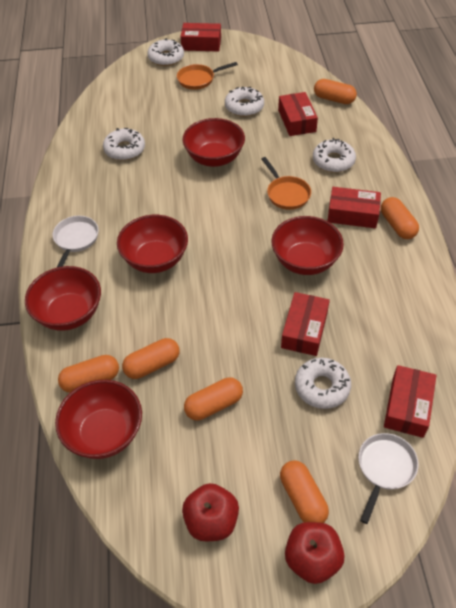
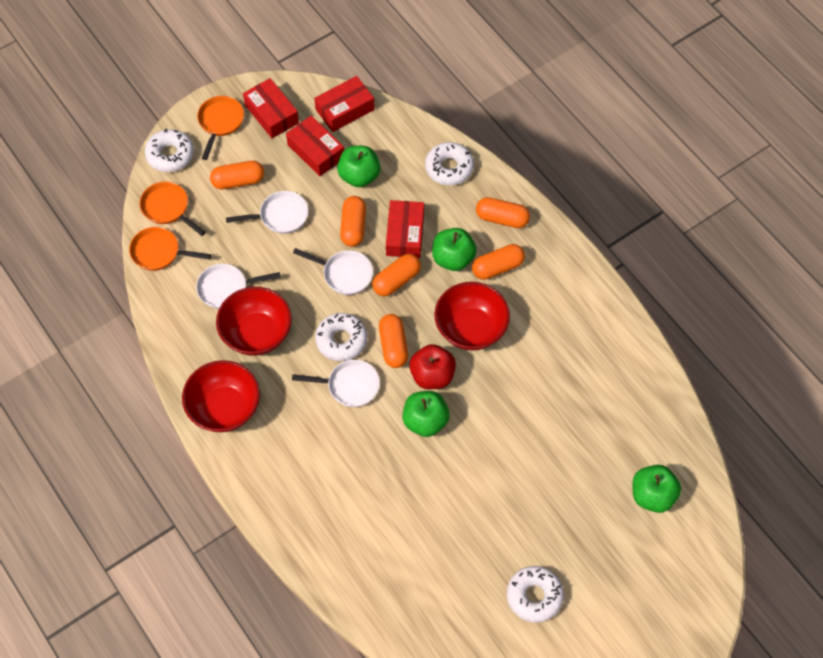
green apple: none = 0 -> [337,146,380,187] [402,391,450,437] [432,228,477,271] [633,465,681,513] = 4
orange pan: [177,62,238,90] [262,157,311,210] = 2 -> [129,227,211,271] [139,181,206,236] [197,96,244,160] = 3
red apple: [182,483,239,541] [285,522,345,584] = 2 -> [409,344,456,389] = 1
red bowl: [25,266,101,331] [55,380,142,459] [117,215,188,273] [183,118,245,167] [271,216,344,275] = 5 -> [182,360,260,432] [216,287,292,356] [434,282,510,351] = 3
red box: [180,23,221,51] [278,92,318,136] [281,292,330,356] [327,187,381,228] [384,365,437,438] = 5 -> [243,78,299,138] [286,115,344,176] [314,76,375,132] [386,200,424,258] = 4
white donut: [103,128,145,161] [147,38,184,66] [225,87,264,117] [295,358,351,409] [313,138,356,173] = 5 -> [145,129,194,172] [315,313,367,361] [425,142,474,185] [507,566,564,623] = 4
white pan: [52,216,99,268] [358,433,419,524] = 2 -> [196,264,281,309] [226,191,308,234] [292,360,380,407] [293,248,373,295] = 4

